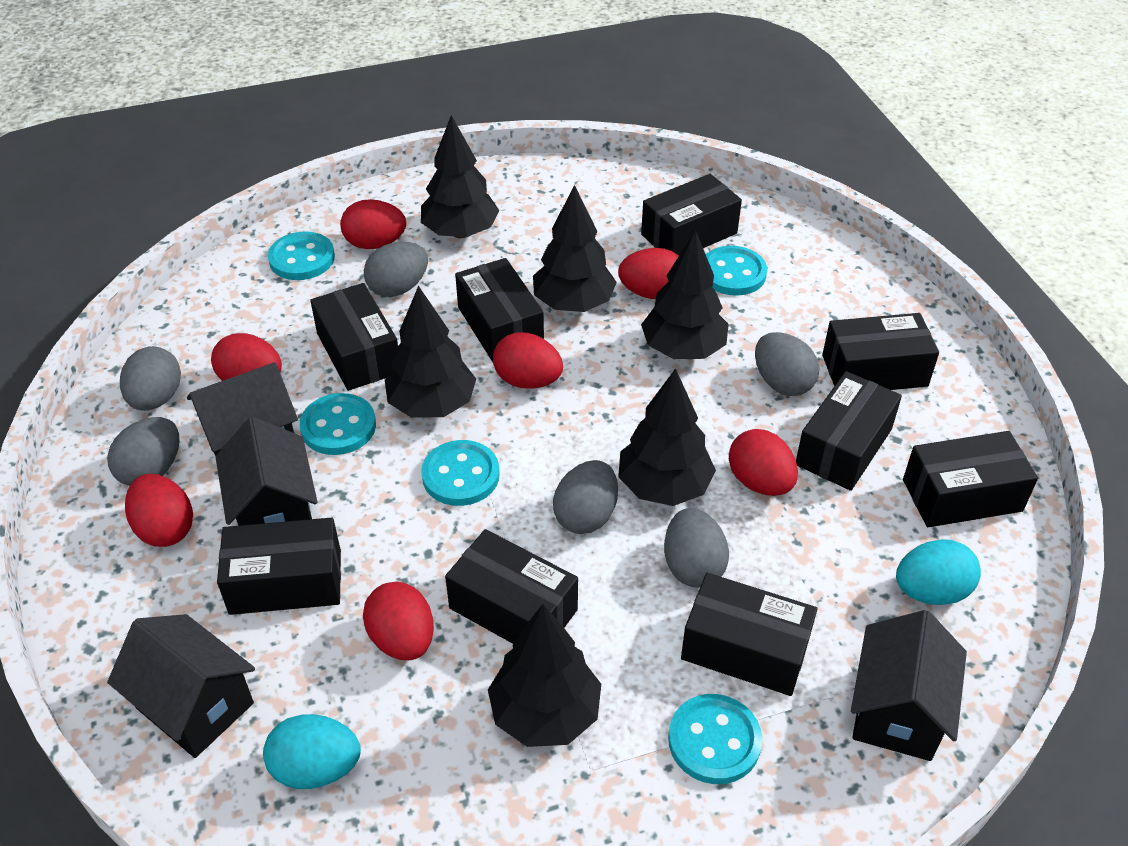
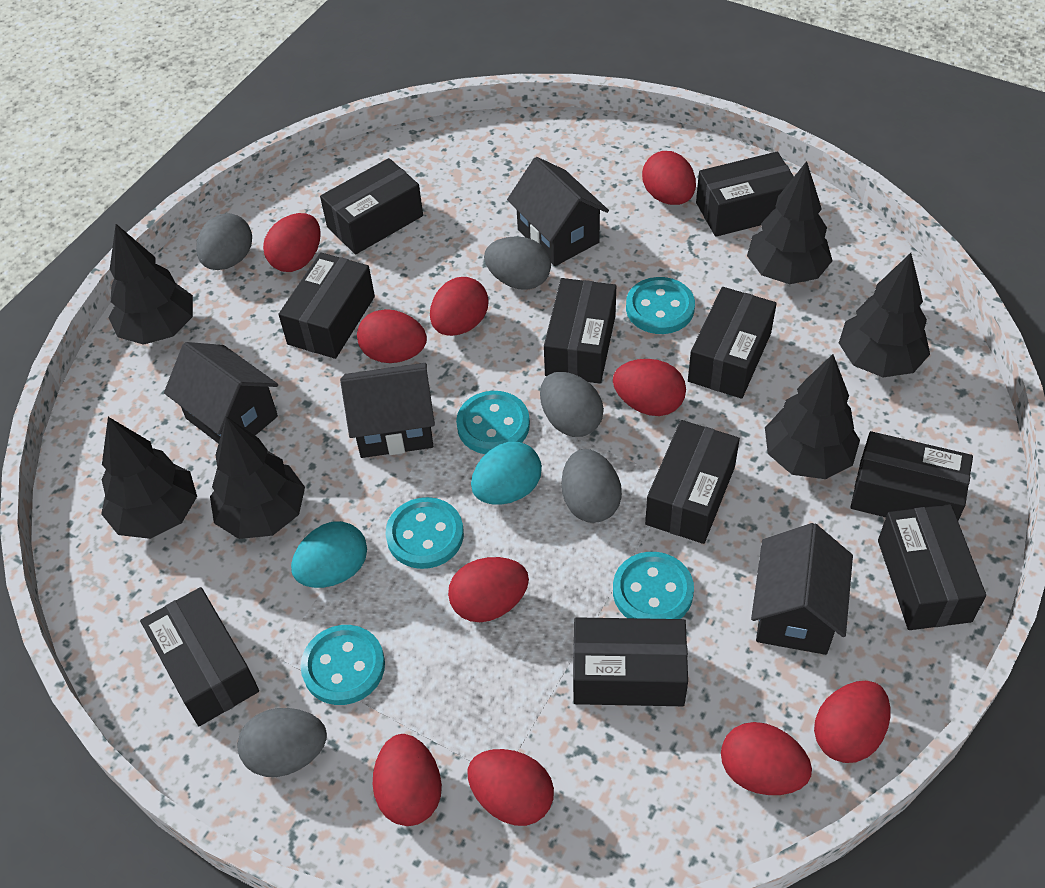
black box: [217,518,341,615] [310,283,398,391] [445,529,578,644] [455,258,544,362] [641,174,742,255] [681,573,817,696] [796,371,902,491] [822,313,939,390] [903,431,1038,527] = 9 -> [140,587,259,726] [278,252,375,359] [320,158,423,254] [544,278,616,384] [573,617,688,706] [645,420,740,544] [688,287,777,399] [696,152,794,237] [850,431,973,521] [878,504,986,630] = 10
grey egg: [107,417,180,486] [120,346,181,411] [364,242,428,297] [553,460,618,534] [664,508,729,588] [755,332,819,396] = 6 -> [196,213,252,270] [238,708,327,777] [484,236,551,290] [540,372,604,437] [562,449,622,523] = 5
red egg: [125,474,193,547] [211,333,282,381] [340,199,406,249] [363,582,434,660] [493,333,563,389] [618,248,679,299] [729,429,798,496] = 7 -> [263,213,321,272] [357,309,427,363] [373,734,442,826] [430,277,488,336] [448,557,529,622] [468,749,554,826] [613,359,686,416] [642,151,696,205] [721,722,812,795] [814,681,890,763] = 10

